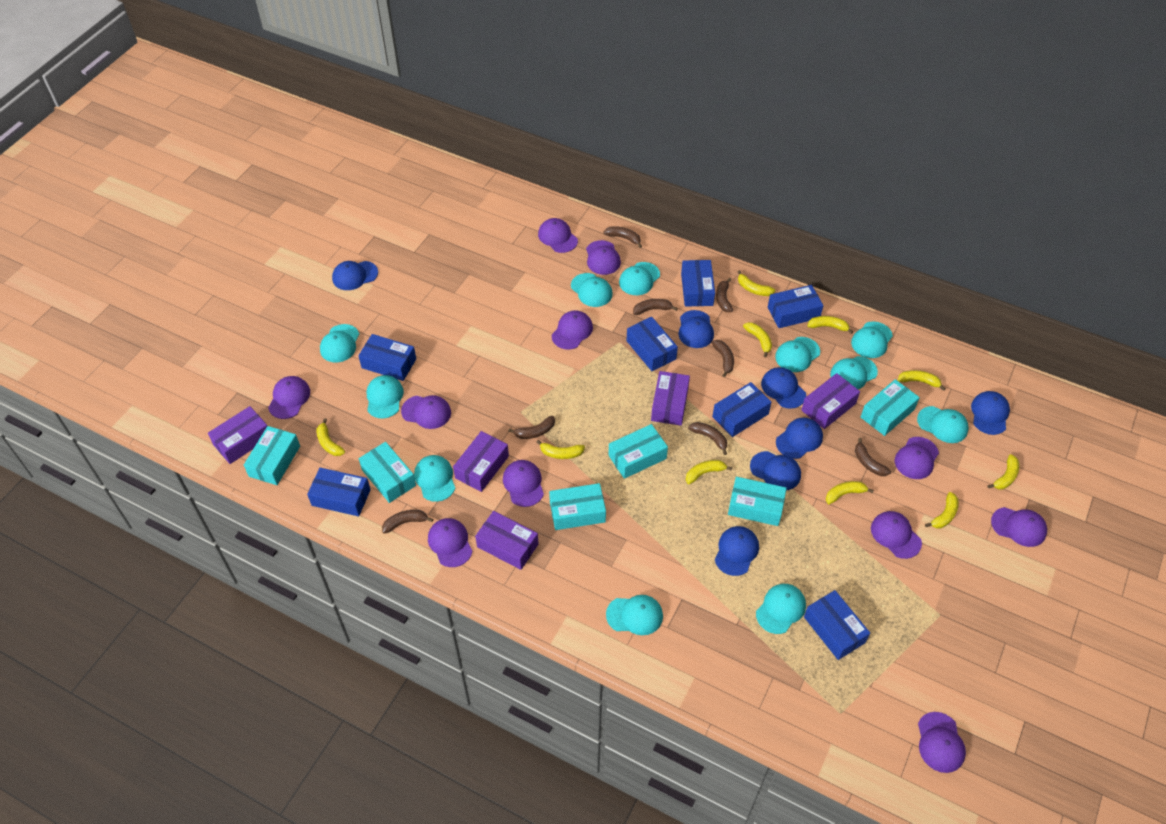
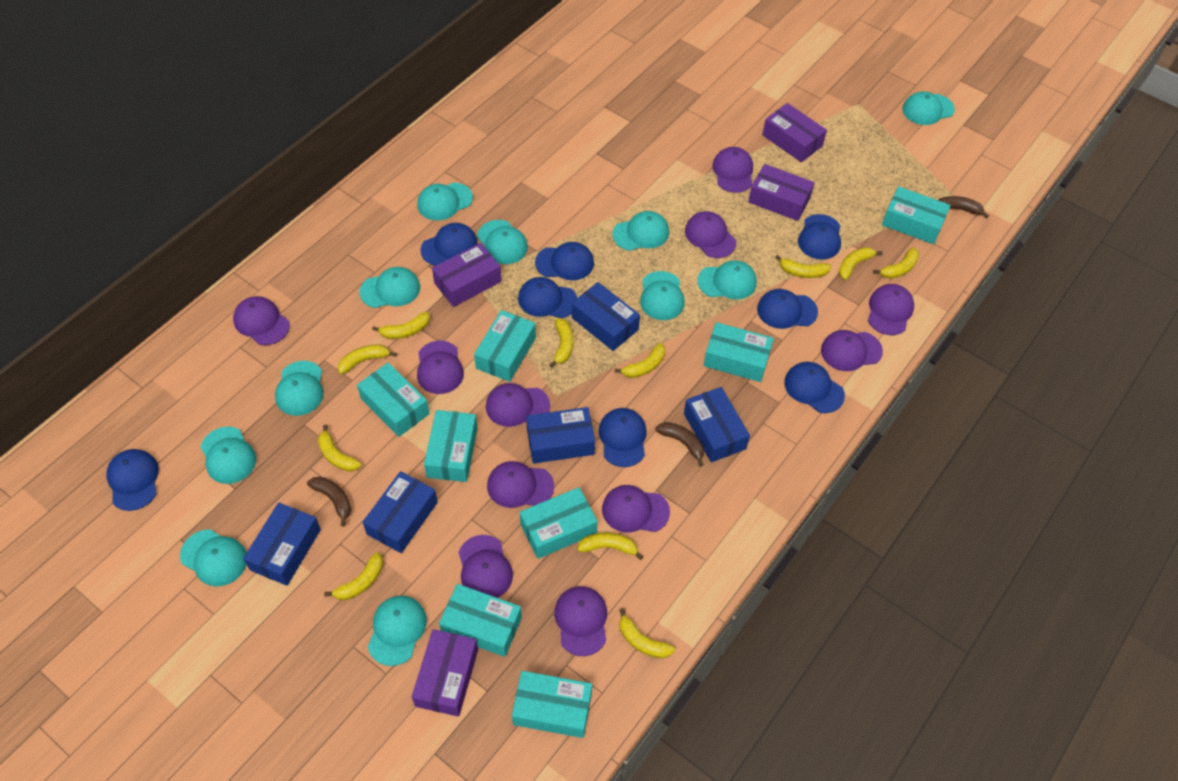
blue box: [307,468,371,517] [358,334,416,381] [627,317,678,371] [681,260,715,307] [712,382,771,437] [768,285,823,328] [804,590,870,660] = 7 -> [243,502,321,586] [363,471,438,553] [526,407,595,464] [572,282,640,351] [684,387,750,462] = 5
blue cap: [332,261,378,290] [678,310,714,348] [715,526,759,576] [750,451,801,490] [761,367,806,409] [776,418,823,459] [971,391,1010,435] = 7 -> [106,449,159,511] [420,223,478,266] [518,277,577,318] [535,242,594,280] [599,408,647,467] [757,289,818,329] [784,362,845,413] [798,214,841,260] = 8
brown banana: [382,510,433,534] [508,416,555,439] [604,226,642,248] [633,299,678,315] [688,422,727,455] [711,340,734,377] [716,278,733,312] [855,438,891,476] = 8 -> [307,476,351,526] [655,422,704,466] [938,196,989,218] = 3
purple box: [208,406,267,464] [453,431,509,492] [475,511,538,570] [651,371,690,426] [801,373,860,429] = 5 -> [412,629,478,717] [432,243,502,307] [748,164,815,221] [762,103,827,162] = 4
turquoise box: [244,426,300,485] [359,442,416,503] [549,483,606,530] [608,424,668,479] [728,477,787,526] [861,379,920,436] = 6 -> [357,363,430,437] [424,410,478,482] [439,584,522,657] [474,310,536,382] [512,671,592,738] [520,487,598,559] [703,322,774,382] [882,186,951,244] = 8
yellow banana: [317,418,345,456] [536,440,585,459] [686,460,733,484] [737,270,775,296] [743,322,772,357] [807,316,853,334] [826,481,874,504] [898,370,946,391] [925,492,959,528] [988,454,1020,489] = 10 -> [318,425,362,472] [324,552,383,600] [338,344,397,374] [372,312,430,339] [549,318,574,368] [577,532,643,560] [615,343,665,378] [619,608,675,658] [775,255,831,278] [839,247,883,280] [873,247,919,279] = 11

